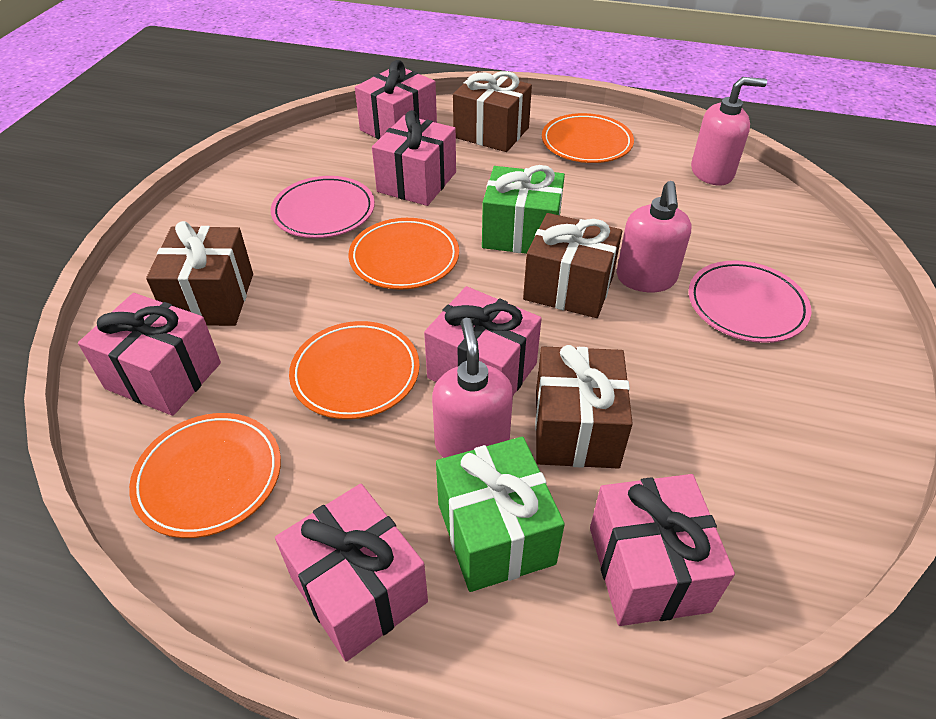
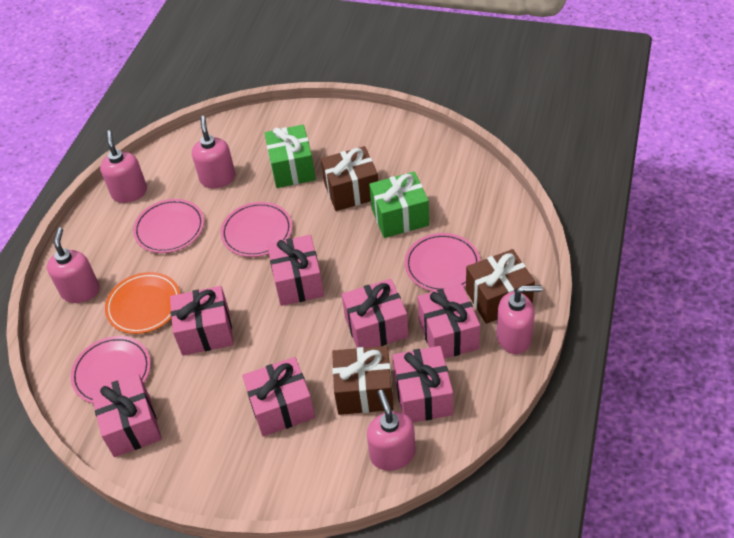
brown gift: [146,221,253,326] [453,71,532,152] [523,213,622,318] [535,345,633,469] = 4 -> [321,146,378,211] [332,346,393,415] [466,249,535,324] = 3
orange plate: [129,413,281,538] [289,321,420,419] [348,218,459,290] [542,113,634,163] = 4 -> [105,272,181,334] = 1
pink gift: [78,293,221,416] [275,484,428,662] [355,60,437,140] [372,110,456,206] [424,286,542,395] [590,474,735,626] = 6 -> [91,374,162,457] [170,286,234,356] [242,357,315,436] [267,235,324,306] [342,279,409,348] [392,346,453,423] [417,284,480,359] = 7
pink plate: [271,176,375,238] [688,261,811,343] = 2 -> [70,336,151,404] [133,199,204,253] [221,202,292,257] [405,233,480,292] = 4
pink soap dispenser: [432,318,513,458] [617,181,691,292] [691,77,767,186] = 3 -> [47,227,100,303] [100,131,147,203] [192,116,235,188] [367,390,416,471] [496,285,542,354] = 5

